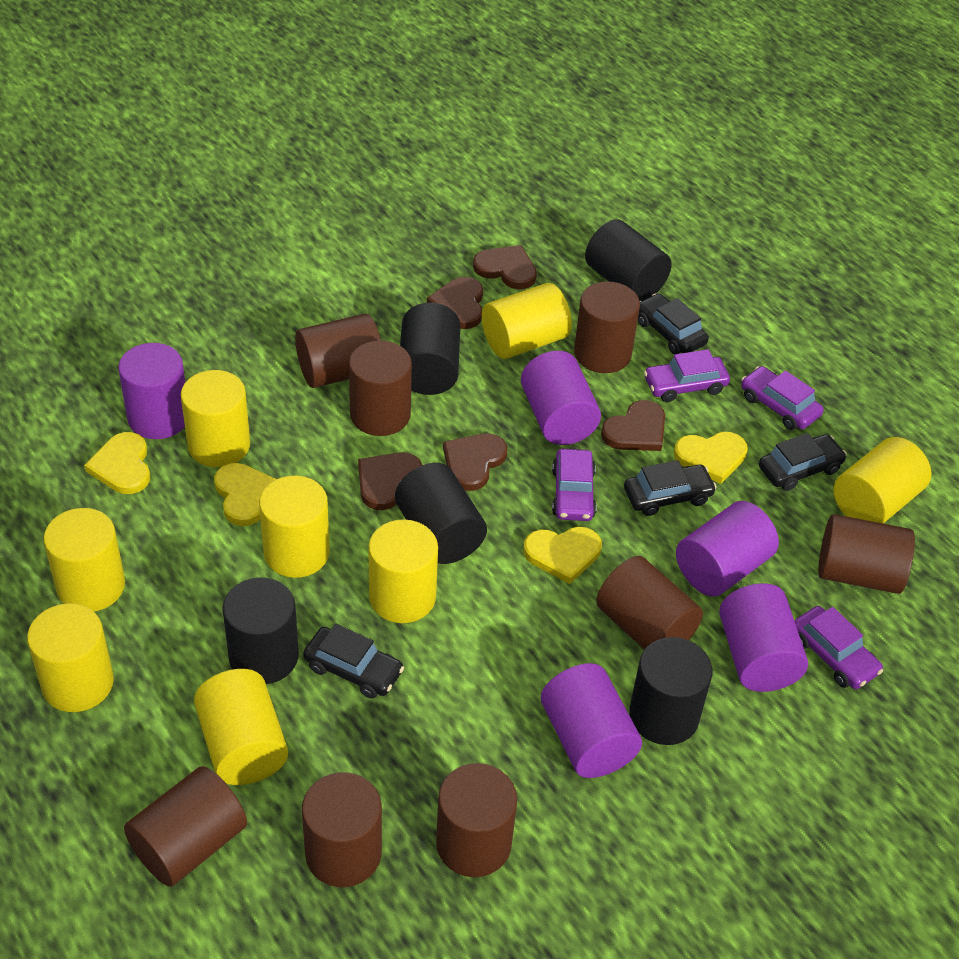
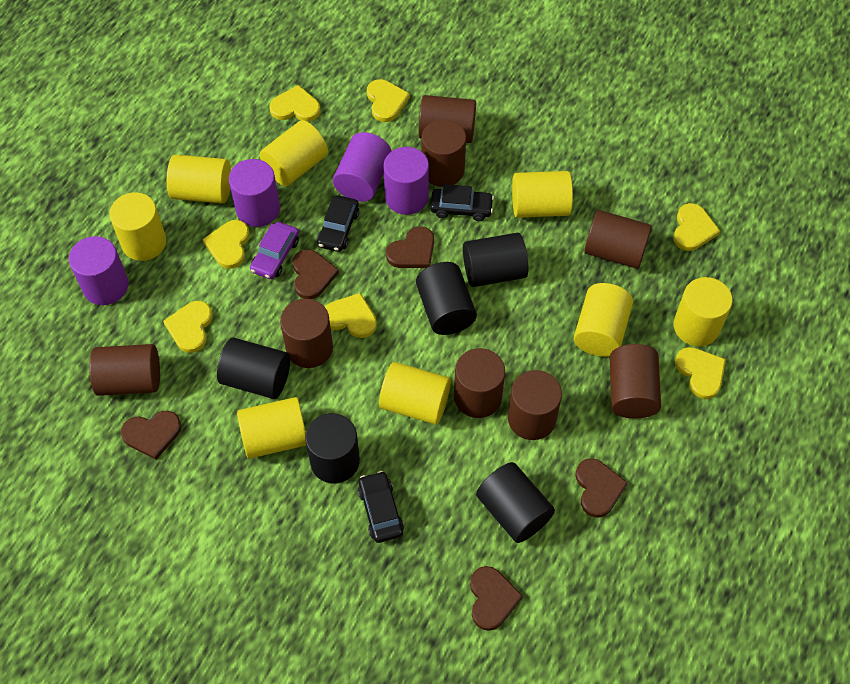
black car: [303,624,404,699] [624,460,717,516] [638,293,709,354] [759,433,847,491] = 4 -> [317,195,359,252] [358,471,404,543] [430,184,494,221] = 3
purple car: [552,449,596,521] [644,349,730,402] [741,366,823,430] [794,606,883,689] = 4 -> [250,222,299,279] = 1
purple cylinder: [118,343,185,439] [521,351,601,445] [541,663,642,778] [676,501,779,597] [719,583,808,692] = 5 -> [69,236,128,305] [229,159,280,227] [333,132,392,202] [384,147,429,215] = 4
yellow heart: [84,432,150,494] [214,463,276,526] [523,527,602,584] [674,432,748,484] = 4 -> [163,301,212,353] [203,220,250,269] [269,85,320,122] [325,293,377,338] [367,79,410,122] [673,203,720,251] [675,347,726,399] = 7

